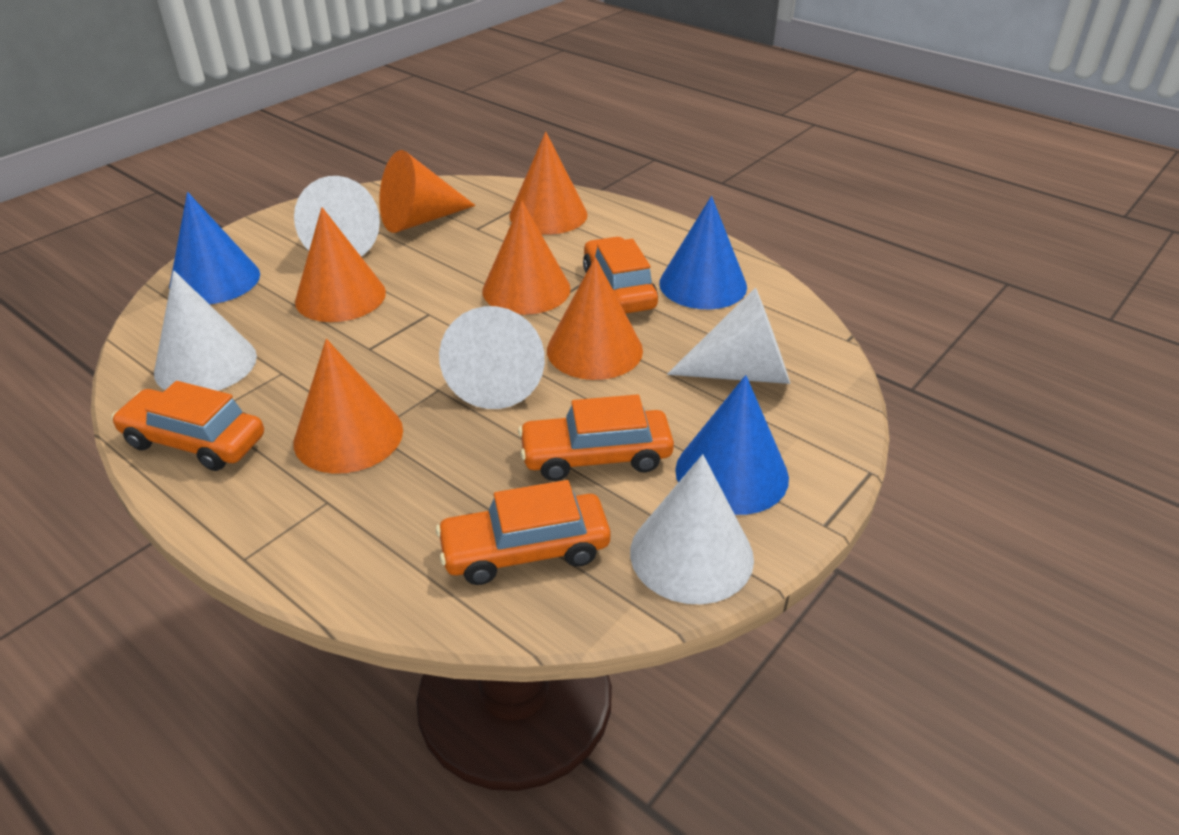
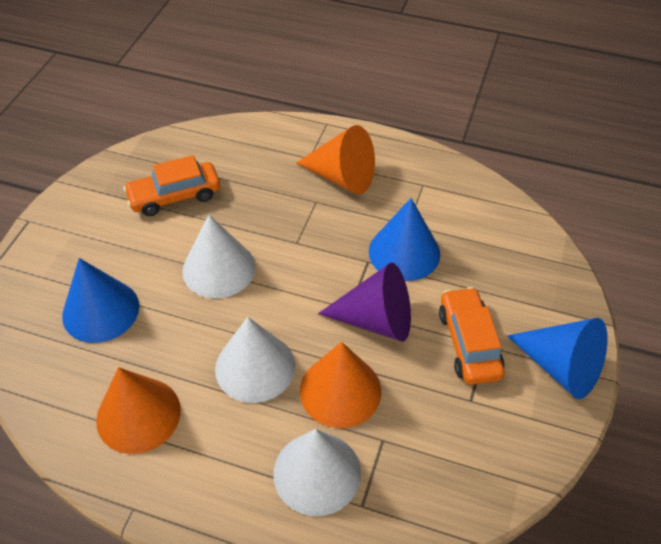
orange car: [111,381,264,471] [436,480,611,585] [518,394,674,481] [583,237,658,314] = 4 -> [123,155,220,216] [439,287,505,385] = 2
orange cone: [293,339,403,474] [295,207,386,322] [379,150,476,233] [482,201,571,315] [509,132,587,235] [547,257,643,380] = 6 -> [96,367,181,454] [296,125,375,194] [300,342,381,428] = 3
purple cone: none = 0 -> [318,263,411,342] = 1
white cone: [154,271,257,391] [294,176,380,257] [439,306,545,409] [630,454,754,604] [667,288,790,384] = 5 -> [182,215,255,298] [215,317,295,403] [273,429,361,516] = 3

